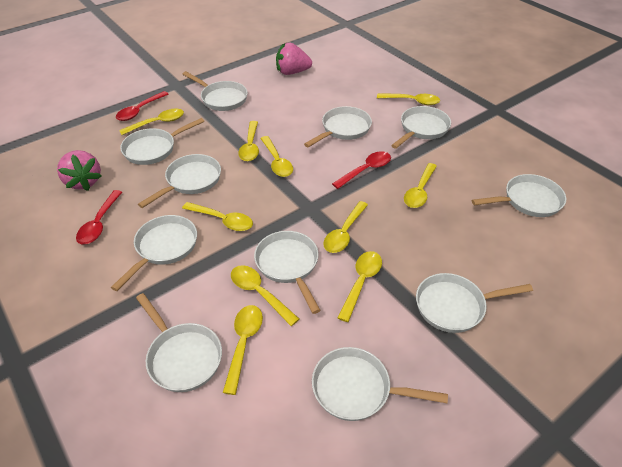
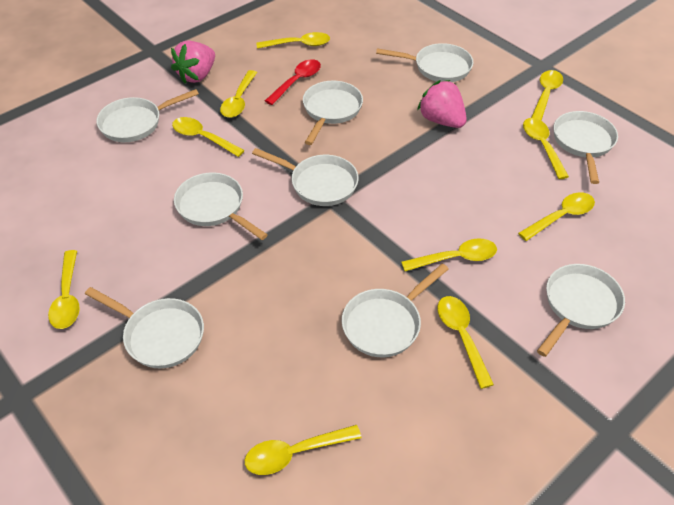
red spoon: [76,190,122,244] [116,91,169,121] [332,151,391,189] = 3 -> [265,59,321,105] = 1
white pan: [111,215,197,291] [120,118,204,165] [136,293,222,392] [138,154,221,208] [183,71,248,111] [254,231,321,314] [304,106,372,147] [312,347,448,421] [391,106,451,149] [416,273,533,333] [472,174,566,217] = 11 -> [85,287,204,369] [96,89,199,142] [174,173,268,240] [252,148,359,206] [303,81,363,145] [342,263,448,357] [376,43,473,82] [537,264,625,357] [554,111,618,184] = 9

